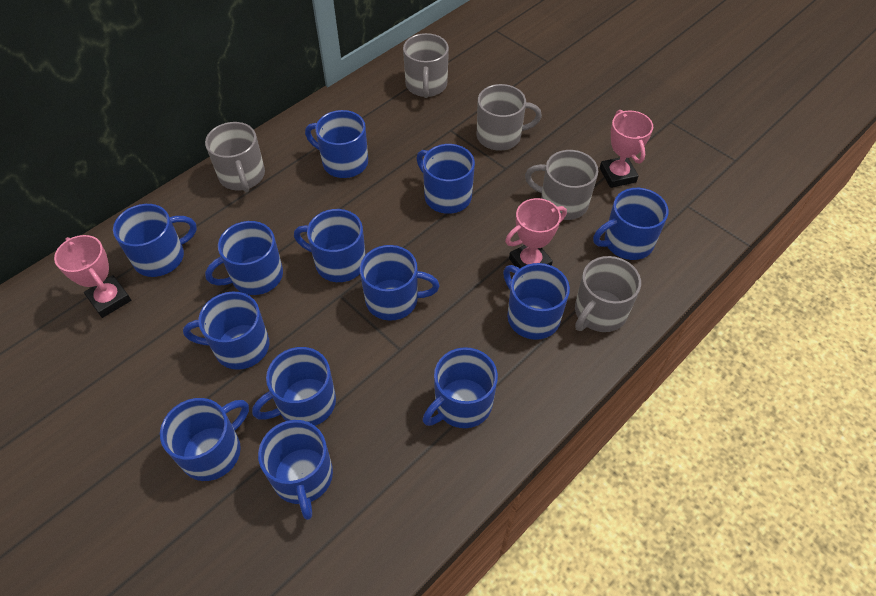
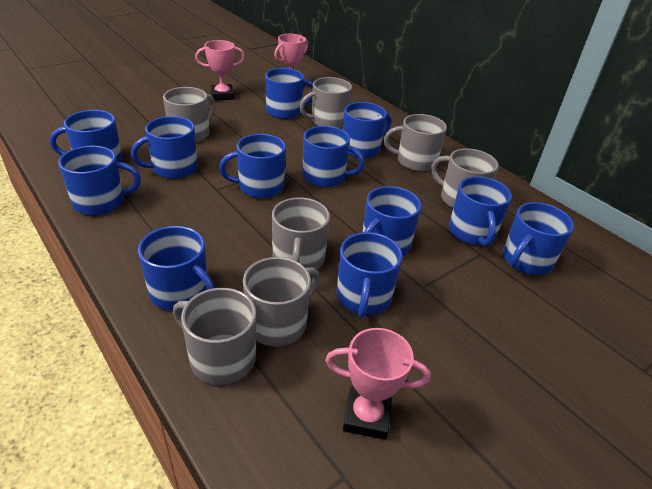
blue mug: [113,204,197,277] [160,398,249,481] [183,291,269,370] [205,221,283,295] [252,347,336,426] [258,420,333,520] [294,209,366,282] [305,110,368,178] [360,245,440,321] [416,144,475,214] [423,347,498,428] [503,263,570,340] [593,188,668,260] = 13 -> [50,110,122,162] [58,146,141,215] [131,116,198,179] [138,226,215,311] [219,134,286,198] [265,68,313,119] [302,126,365,187] [336,232,403,319] [343,102,391,158] [363,186,421,256] [449,176,512,246] [503,202,574,275] = 12
grey mug: [205,122,265,192] [403,33,449,98] [477,84,542,151] [525,150,598,220] [575,256,641,332] = 5 -> [163,87,216,142] [173,288,256,385] [243,257,320,347] [272,197,330,270] [299,77,352,128] [384,114,447,171] [431,149,499,208] = 7

